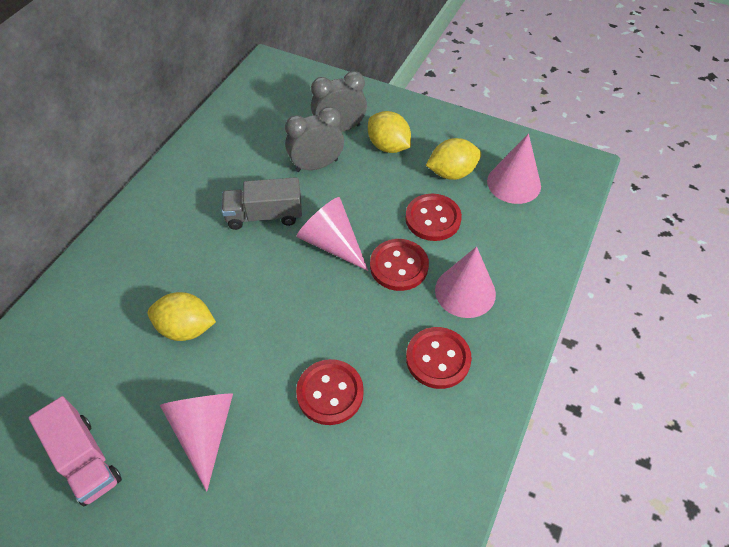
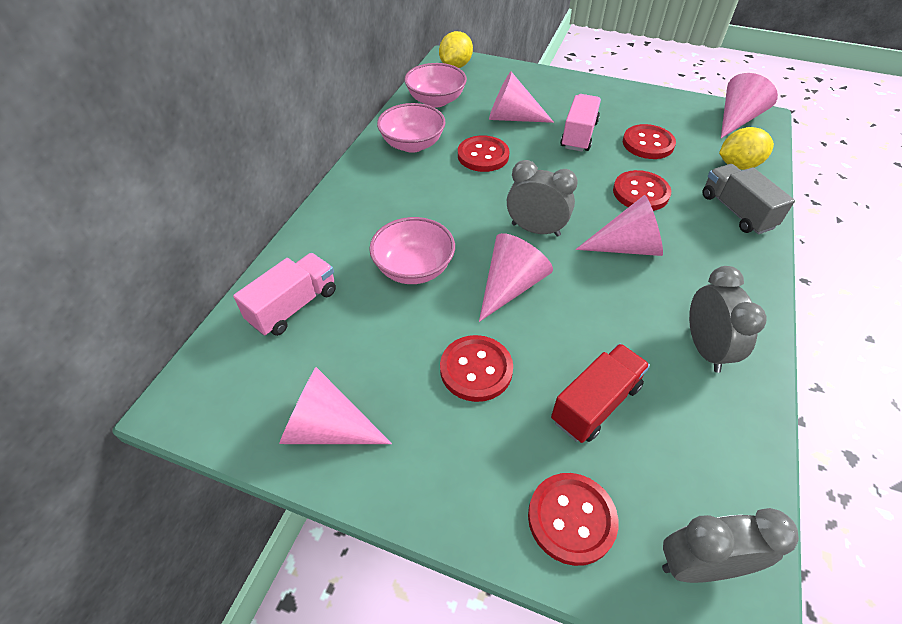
grey clock: [285,107,344,172] [311,71,367,132] = 2 -> [507,160,578,237] [662,508,799,583] [689,266,766,373] = 3
pink bowl: none = 0 -> [369,217,455,284] [377,103,446,153] [405,63,467,108] = 3
pink cone: [160,393,233,492] [297,197,368,271] [435,246,496,318] [487,133,541,204] = 4 -> [279,367,392,444] [479,233,553,322] [489,72,554,123] [575,195,663,256] [721,73,778,138] = 5
pink truck: [29,396,122,506] = 1 -> [233,253,336,336] [560,94,601,152] = 2
red button: [296,359,364,425] [370,239,429,291] [405,194,462,241] [406,327,472,389] = 4 -> [440,335,513,402] [458,135,509,172] [528,473,618,566] [613,170,671,211] [623,124,676,159] = 5
red truck: none = 0 -> [551,344,650,443] = 1
yellow lemon: [148,292,216,341] [368,111,411,153] [426,138,481,180] = 3 -> [439,31,473,68] [719,127,774,170] = 2

